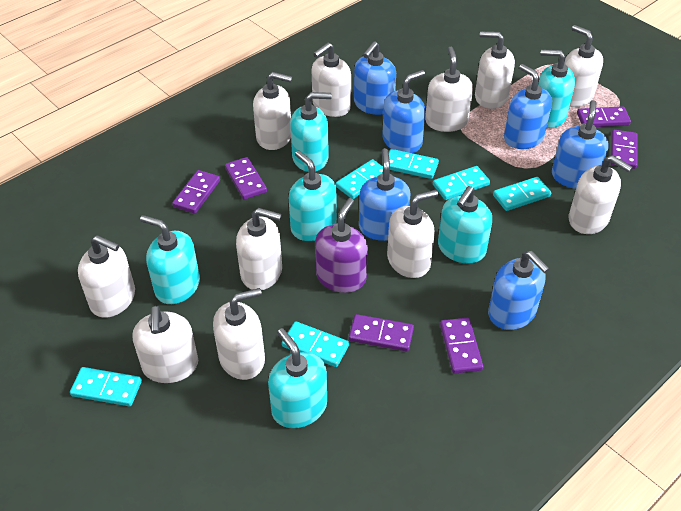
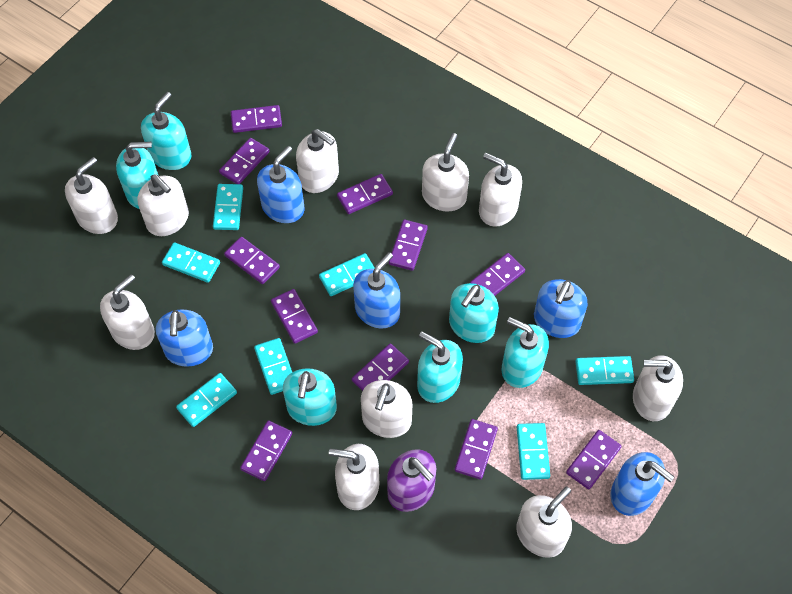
blue soap dispenser: [354,41,396,115] [359,148,410,241] [382,70,425,153] [488,251,550,330] [504,64,552,149] [552,100,609,189] = 6 -> [156,310,213,367] [257,146,305,223] [353,252,400,329] [534,279,588,338] [610,452,675,516] = 5
purple domino: [172,170,220,214] [225,157,267,200] [349,314,414,352] [440,318,483,374] [577,106,631,127] [611,130,638,169] = 6 -> [219,138,269,184] [224,237,280,284] [231,105,282,133] [240,420,292,481] [271,289,318,344] [337,174,393,214] [352,344,409,391] [389,220,428,271] [455,419,498,480] [470,253,525,296] [566,430,622,490] = 11
turquoise domino: [70,367,142,406] [282,321,349,367] [336,159,383,199] [389,149,439,179] [433,166,490,200] [493,177,551,211] = 6 -> [162,242,220,283] [176,373,237,427] [213,184,243,230] [254,338,292,395] [319,253,374,296] [517,423,550,480] [575,356,634,385] = 7
white soap dispenser: [78,235,135,318] [132,306,198,383] [213,288,265,380] [236,208,282,290] [253,72,292,150] [312,42,351,117] [387,190,438,278] [425,47,473,132] [475,31,515,109] [564,25,603,107] [569,155,632,234] = 11 -> [65,157,118,234] [100,274,155,350] [138,175,189,236] [296,129,339,193] [329,444,379,510] [361,380,412,438] [422,133,469,211] [479,153,522,227] [516,486,572,558] [633,355,683,421] = 10

